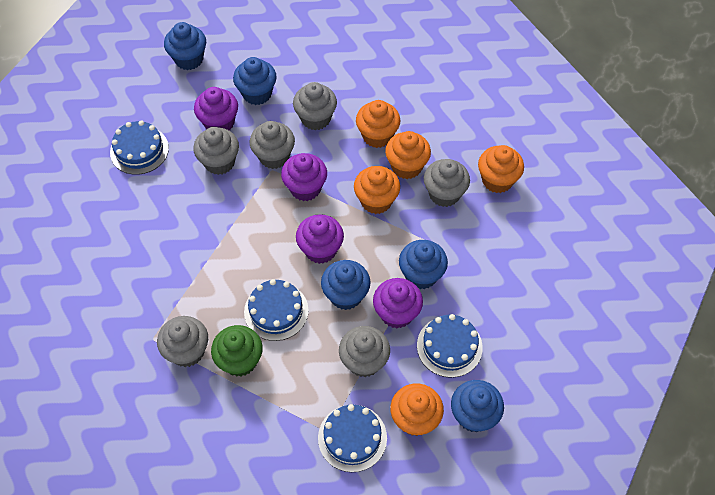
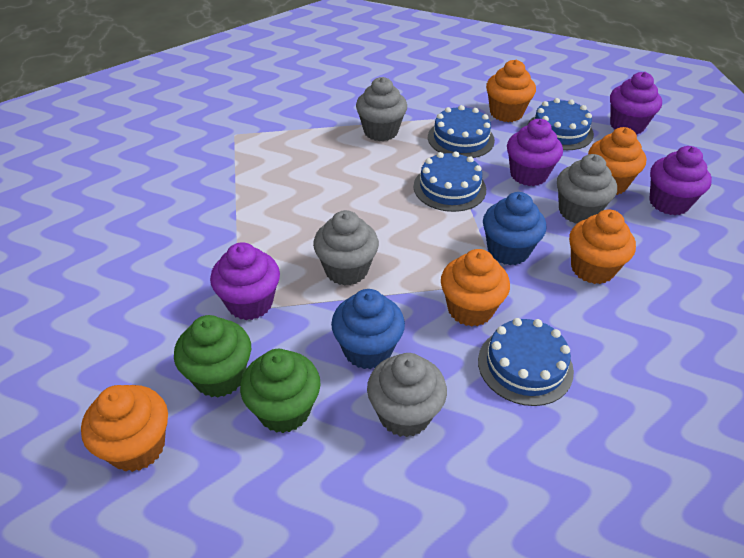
blue cupcake: [164,22,206,70] [233,57,277,105] [321,260,370,310] [399,240,448,289] [451,380,504,432] = 5 -> [331,289,405,369] [483,192,546,265] = 2
green cupcake: [211,325,263,377] = 1 -> [174,315,251,398] [240,349,321,433] = 2
grey cupcake: [157,316,208,367] [193,127,239,175] [249,121,295,169] [293,82,337,130] [339,326,390,377] [424,159,470,207] = 6 -> [313,210,379,286] [356,77,407,141] [367,353,447,437] [557,154,617,223] = 4

